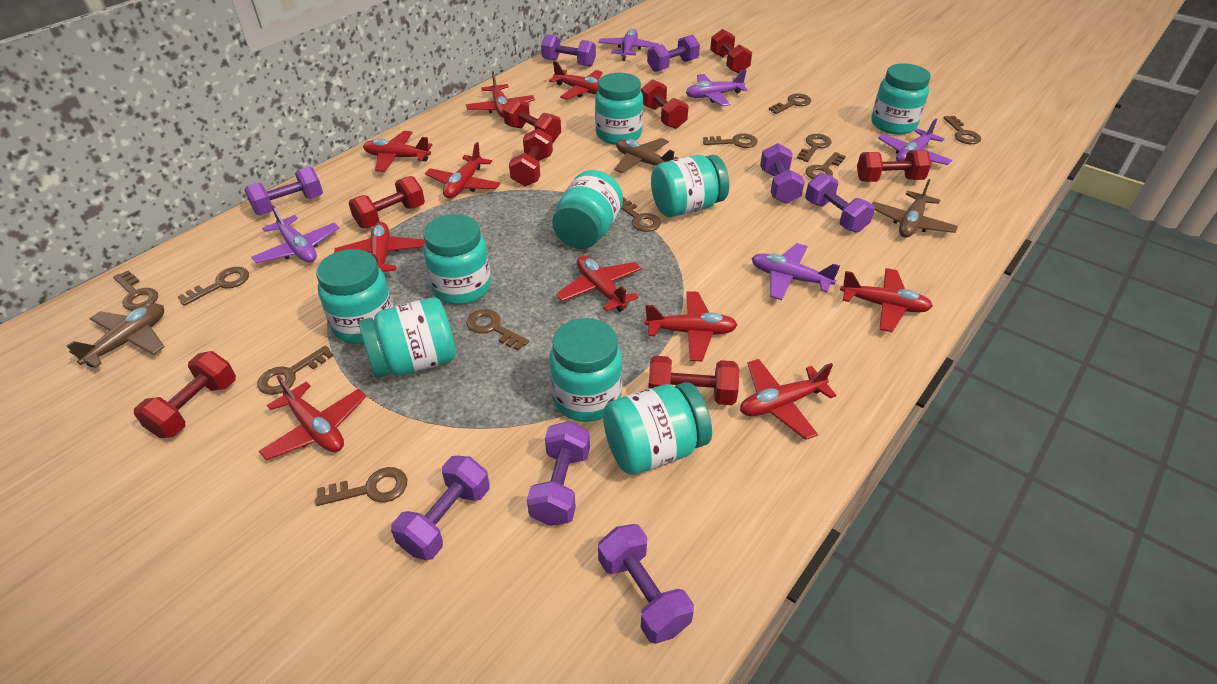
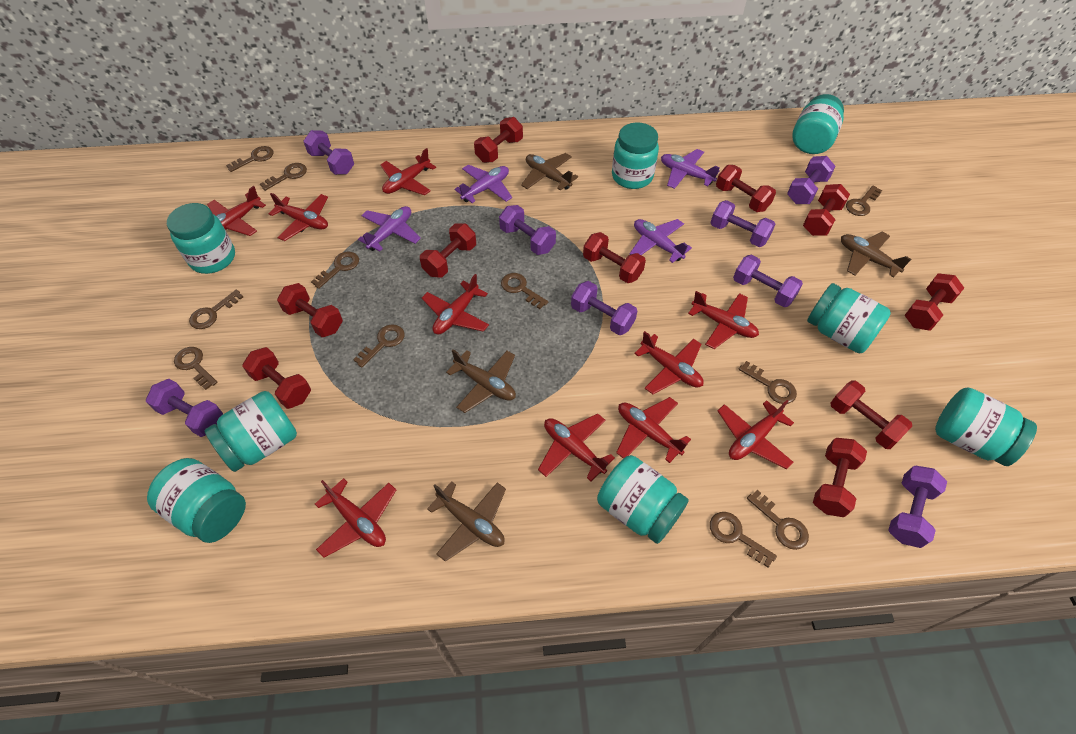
brown plane: [66,304,164,368] [614,138,679,173] [872,179,958,238] = 3 -> [427,481,506,562] [446,349,516,413] [521,153,578,191] [841,232,911,277] = 4
purple plane: [251,205,340,263] [598,29,660,61] [686,69,747,106] [751,243,840,300] [878,118,952,165] = 5 -> [358,206,421,251] [455,165,512,203] [630,219,692,263] [661,149,720,189] = 4
red dumbbell: [134,351,236,438] [349,176,425,228] [503,98,561,143] [509,129,553,186] [641,79,689,129] [648,356,739,405] [710,29,752,73] [857,150,931,182] = 8 -> [242,347,311,409] [277,283,343,337] [420,224,476,278] [474,117,523,163] [583,232,646,283] [716,165,776,212] [803,184,850,236] [813,438,867,517] [830,381,912,449] [905,273,964,331] = 10
turquoise jar: [316,249,393,344] [359,297,456,378] [423,214,491,305] [549,318,622,422] [552,170,623,249] [595,73,643,145] [603,382,712,475] [651,155,729,217] [871,63,931,135] = 9 -> [147,458,246,543] [167,203,235,274] [205,391,297,472] [597,455,689,544] [612,122,659,189] [792,94,844,154] [807,283,891,354] [935,387,1037,466] = 8

